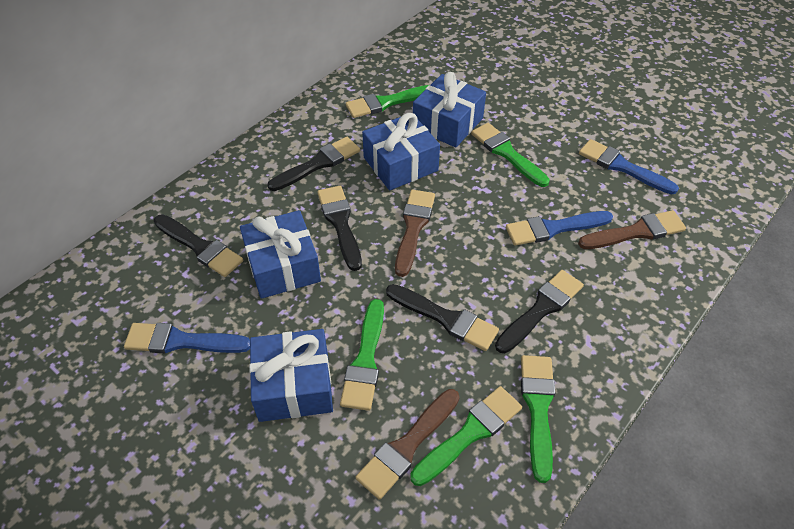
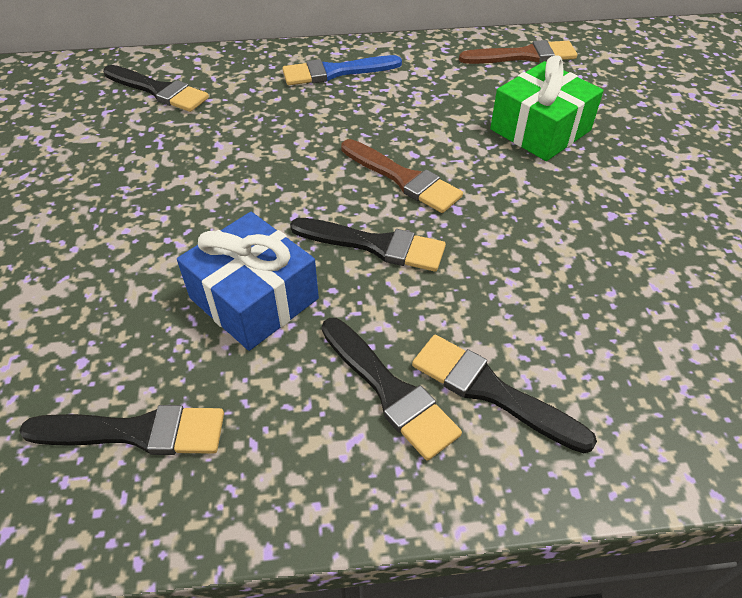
blue brush: [124,323,250,353] [506,211,613,246] [579,139,679,194] = 3 -> [282,55,402,85] = 1
blue gift: [240,210,321,299] [249,329,333,422] [362,113,440,190] [413,72,486,148] = 4 -> [177,212,319,351] = 1
brown brush: [356,389,460,500] [395,190,435,277] [578,210,686,249] = 3 -> [341,139,463,213] [459,40,577,64] = 2
green brush: [340,299,384,411] [346,85,429,118] [411,386,522,486] [471,123,550,187] [521,355,555,483] = 5 -> none = 0
green gift: none = 0 -> [490,55,604,161] = 1

